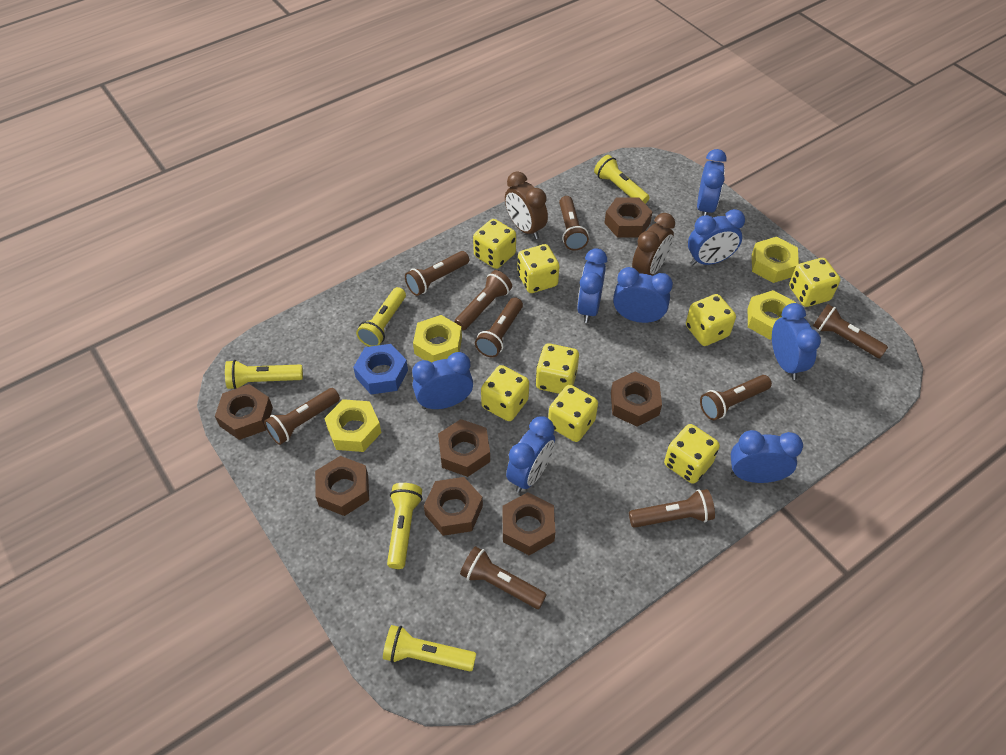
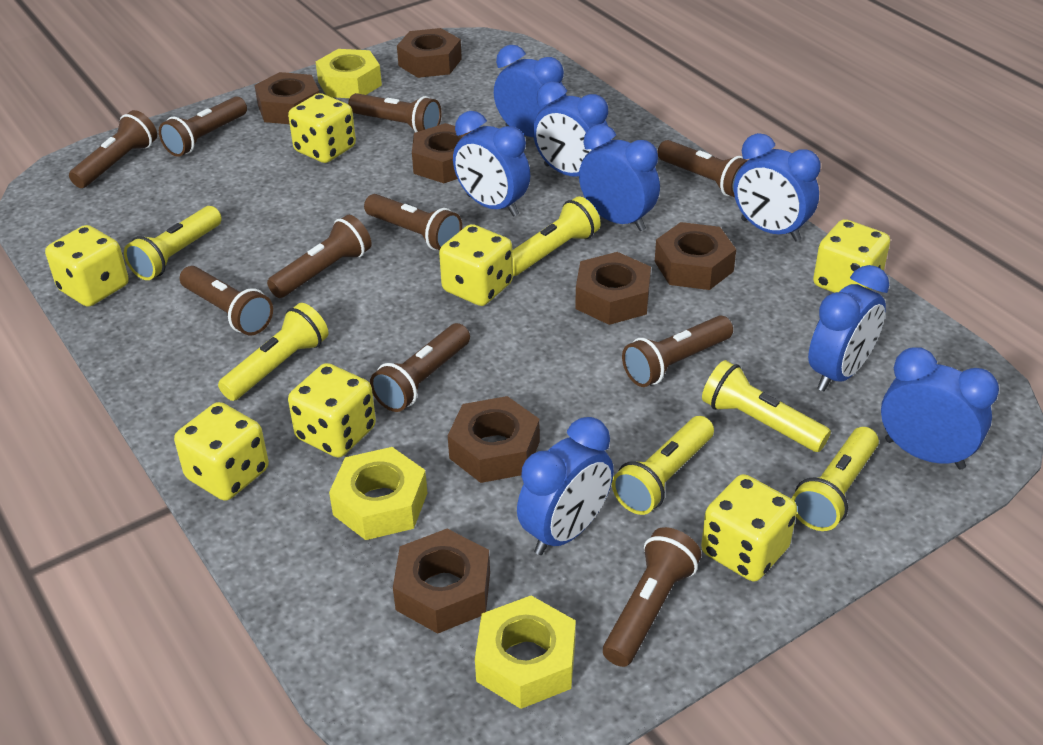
blue nut: [353,344,408,394] = 1 -> none = 0
brown clock: [505,171,548,239] [632,213,675,275] = 2 -> none = 0
brown flashlight: [264,388,340,445] [405,251,469,296] [455,270,512,330] [460,546,547,609] [475,297,523,358] [559,196,589,251] [629,489,715,528] [700,375,772,420] [813,304,888,358] = 9 -> [69,110,157,188] [159,96,247,157] [180,266,273,335] [267,215,372,298] [348,93,442,132] [364,194,462,250] [370,323,470,412] [603,527,701,667] [622,316,733,387] [657,140,748,197] = 10
yellow dice: [473,219,516,269] [481,365,529,421] [517,244,560,293] [536,343,579,394] [548,385,598,442] [664,424,720,484] [686,294,736,346] [789,258,840,307] = 8 -> [45,225,129,307] [174,402,269,501] [288,93,356,163] [288,363,376,458] [439,224,513,306] [701,474,797,581] [813,219,890,293] = 7
yellow flashlight: [225,360,303,389] [356,287,406,347] [383,625,476,671] [387,483,423,569] [594,155,650,204] = 5 -> [124,206,222,280] [218,303,329,401] [512,196,601,276] [612,416,714,515] [702,360,831,452] [792,427,879,531] = 6
yellow nut: [324,399,382,452] [413,315,462,362] [748,290,796,340] [752,237,799,283] = 4 -> [316,49,382,98] [329,447,427,540] [475,596,576,709] = 3

